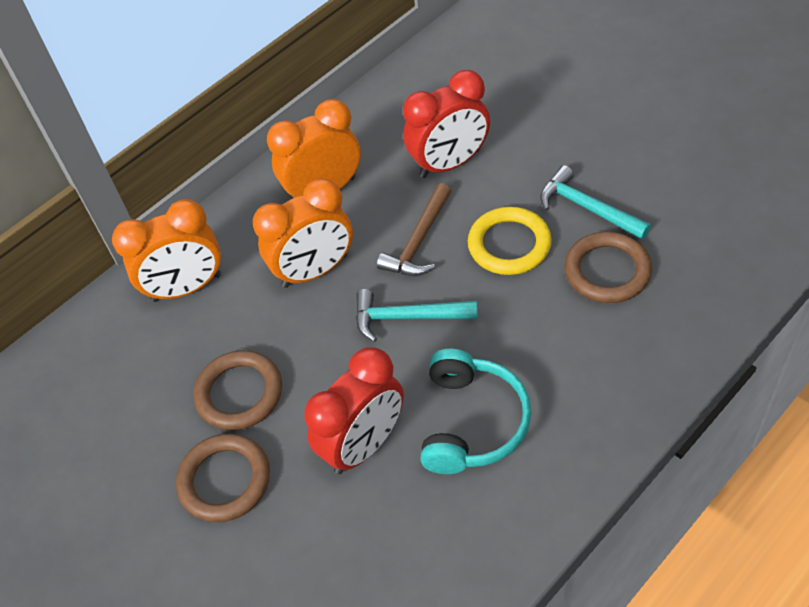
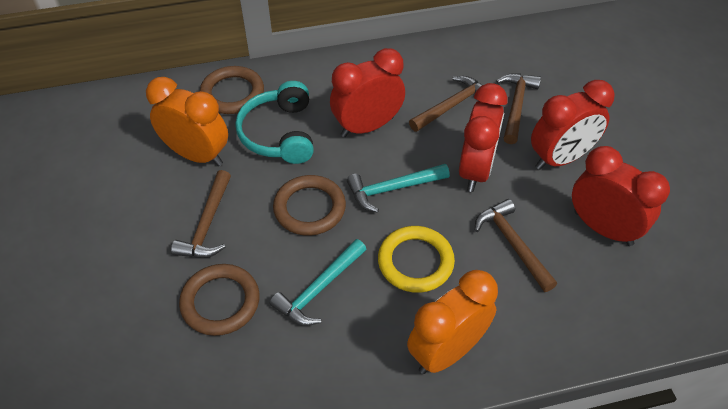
brown hammer: [377,183,451,276] = 1 -> [171,170,231,258] [409,76,482,132] [475,199,557,292] [496,73,541,144] = 4
orange clock: [112,199,221,302] [253,178,353,288] [267,99,361,198] = 3 -> [146,77,228,166] [407,270,498,374] = 2
red clock: [304,347,404,474] [403,70,490,178] = 2 -> [330,48,405,137] [459,83,507,192] [531,80,615,170] [572,146,670,246] = 4

